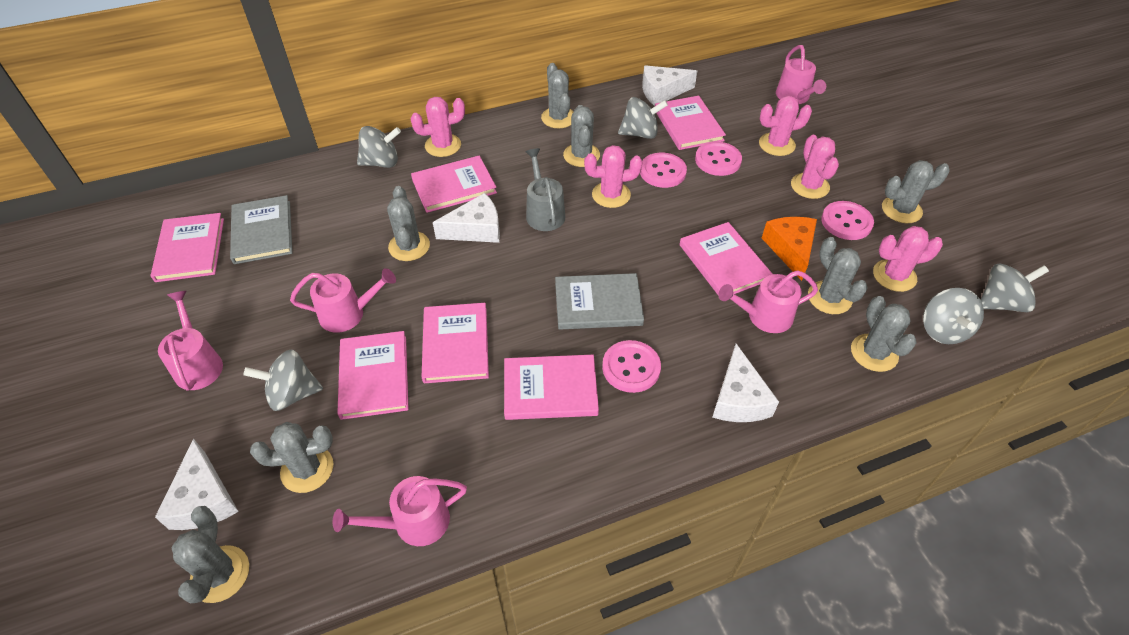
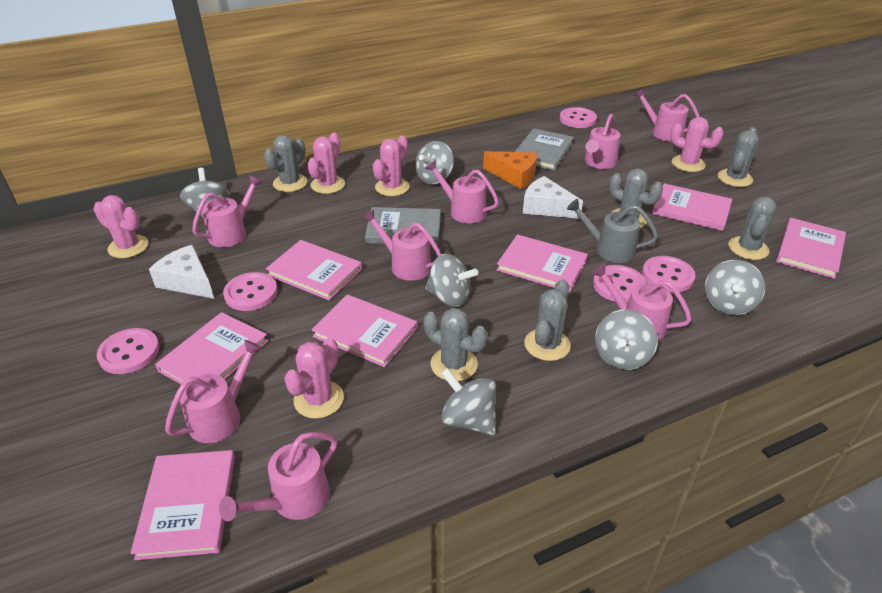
grey cactus: [171,506,249,603] [250,422,333,493] [387,186,430,261] [541,63,574,128] [563,105,600,167] [808,237,868,314] [851,296,917,372] [882,160,950,223] = 8 -> [264,135,307,192] [424,308,488,381] [524,279,571,361] [609,169,663,228] [718,127,759,187] [728,197,777,260] = 6
grey spinning top: [243,349,323,411] [357,126,401,168] [618,97,668,139] [923,288,984,344] [981,264,1049,312] = 5 -> [180,168,229,217] [415,141,454,184] [425,254,478,307] [441,368,496,436] [595,309,658,370] [705,260,765,315] = 6
pink button: [602,340,661,393] [640,153,687,188] [695,141,742,176] [821,201,874,240] = 4 -> [97,328,160,374] [223,272,278,311] [560,107,597,128] [593,265,646,302] [642,256,696,293] = 5
pink watering can: [158,291,223,391] [290,268,396,333] [333,476,467,546] [718,270,818,333] [776,45,826,104] = 5 -> [165,340,262,443] [192,175,262,247] [219,432,337,522] [362,210,441,281] [425,160,499,224] [585,114,620,169] [591,263,692,341] [633,89,700,142] = 8
white cheese: [155,438,239,530] [433,193,500,243] [642,65,697,106] [712,344,779,422] = 4 -> [149,245,214,299] [523,176,583,219] = 2

